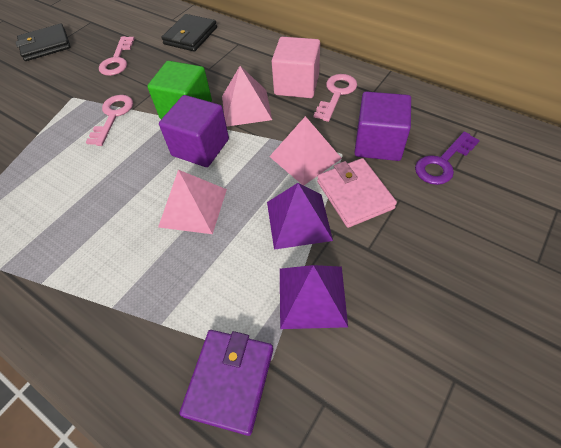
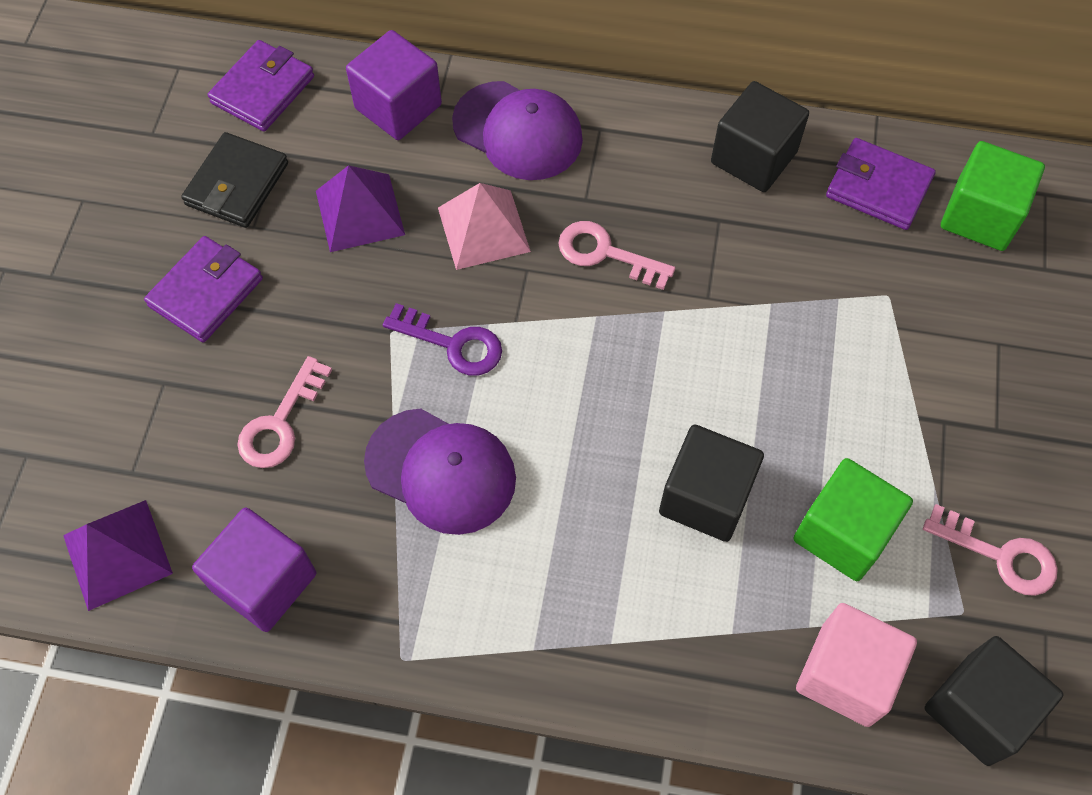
black cube: none = 0 -> [659,425,764,542] [711,81,809,192] [925,636,1063,766] = 3
black wallet: [16,24,70,61] [161,14,217,51] = 2 -> [181,132,288,228] = 1
green cube: [147,61,212,119] = 1 -> [794,458,913,581] [941,141,1045,251] = 2
pink pyramid: [158,170,227,234] [222,66,272,126] [269,116,342,185] = 3 -> [438,183,531,270] = 1
pink wallet: [317,158,397,228] = 1 -> none = 0
purple cap: none = 0 -> [364,409,516,535] [452,81,583,180] = 2
purple wallet: [179,330,273,436] = 1 -> [144,236,263,342] [208,40,314,131] [826,138,936,230] = 3

